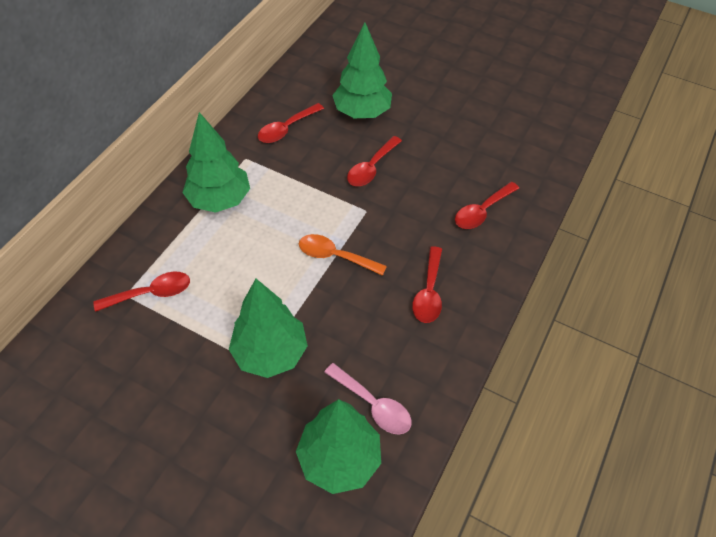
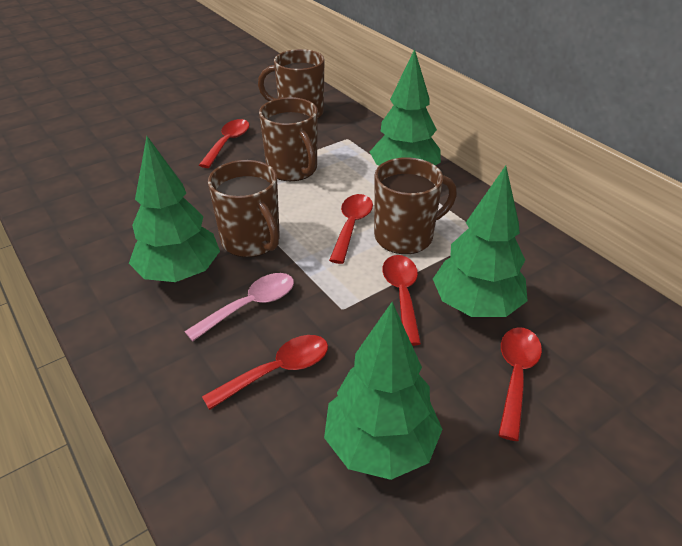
brown mug: none = 0 -> [208,160,280,257] [258,49,324,118] [259,97,318,181] [374,157,457,254] = 4
orange spoon: [299,234,387,276] = 1 -> none = 0

